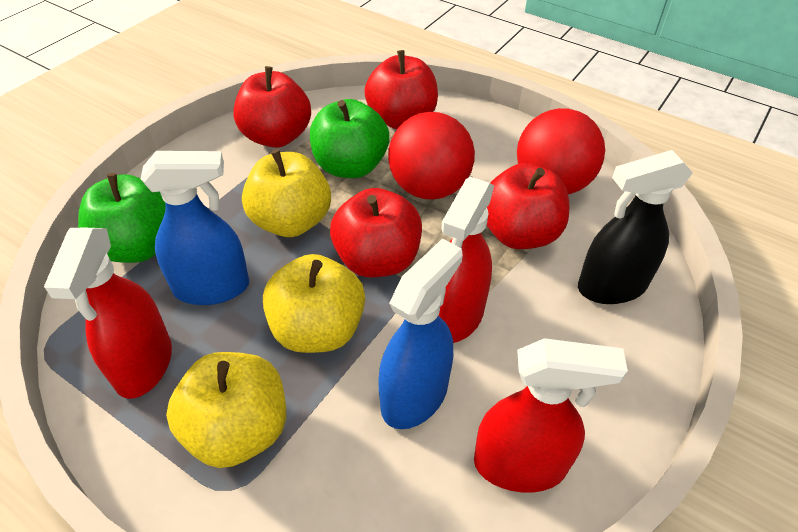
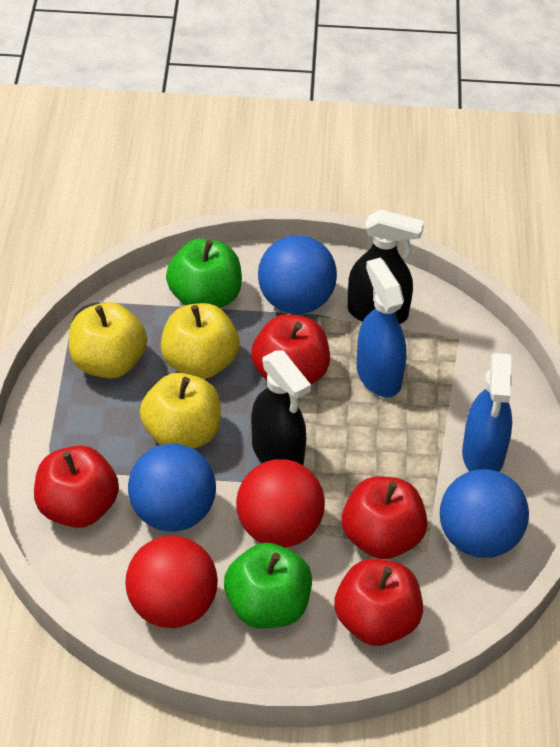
black spray bottle: [578,150,693,304] = 1 -> [251,351,311,465] [348,210,424,324] = 2
blue ball: none = 0 -> [128,443,216,532] [258,235,337,314] [440,469,529,558] = 3
red spray bottle: [44,228,172,399] [438,177,494,343] [474,338,628,493] = 3 -> none = 0

